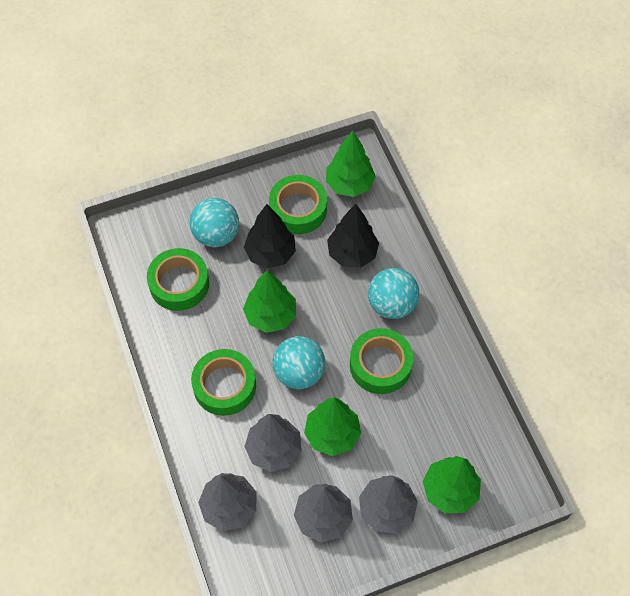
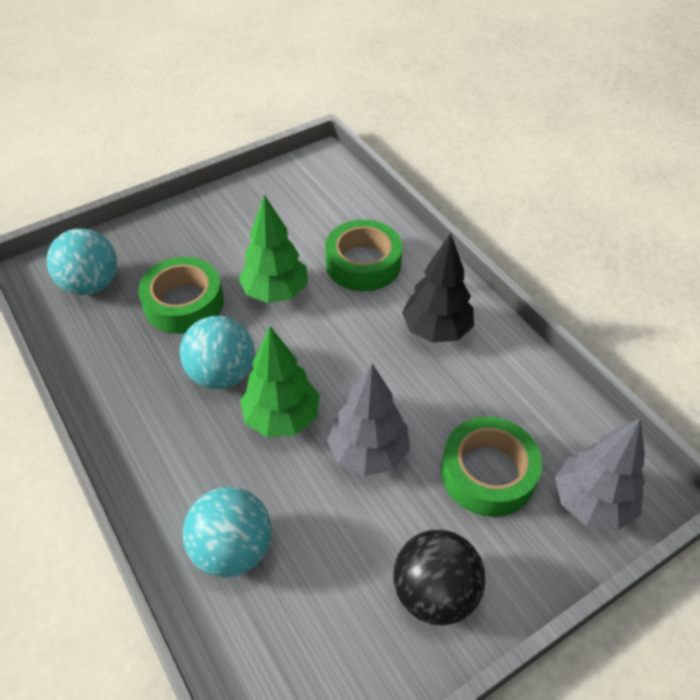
black ball: none = 0 -> [394,530,486,625] = 1
black tree: [244,204,296,269] [327,204,379,268] = 2 -> [402,233,474,343] = 1
green tape: [147,248,209,311] [191,349,256,416] [269,175,327,234] [350,328,413,394] = 4 -> [138,257,224,334] [325,220,402,291] [441,417,542,517] = 3
green tree: [243,270,296,333] [304,398,361,456] [326,131,376,197] [423,456,481,513] = 4 -> [239,195,308,303] [240,326,320,437] = 2
grey tree: [198,473,257,531] [244,414,302,472] [294,484,353,543] [359,475,418,533] = 4 -> [327,364,410,476] [555,418,645,530] = 2

